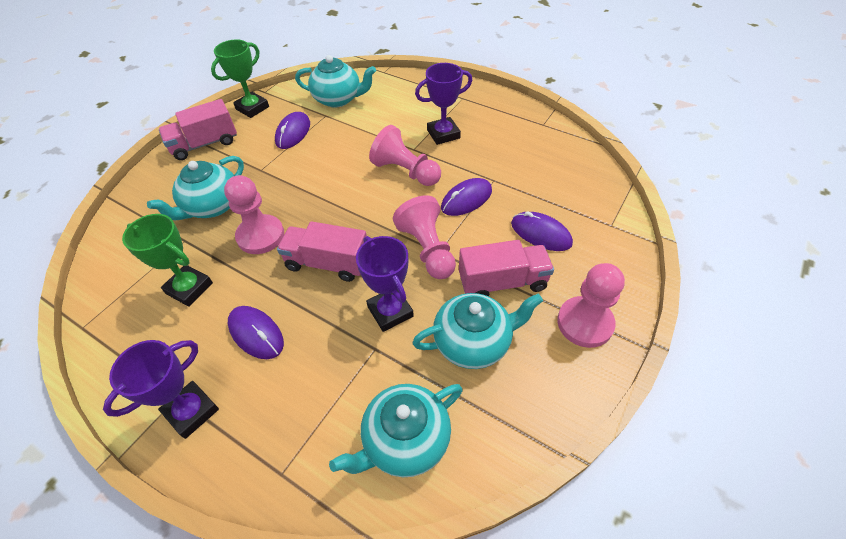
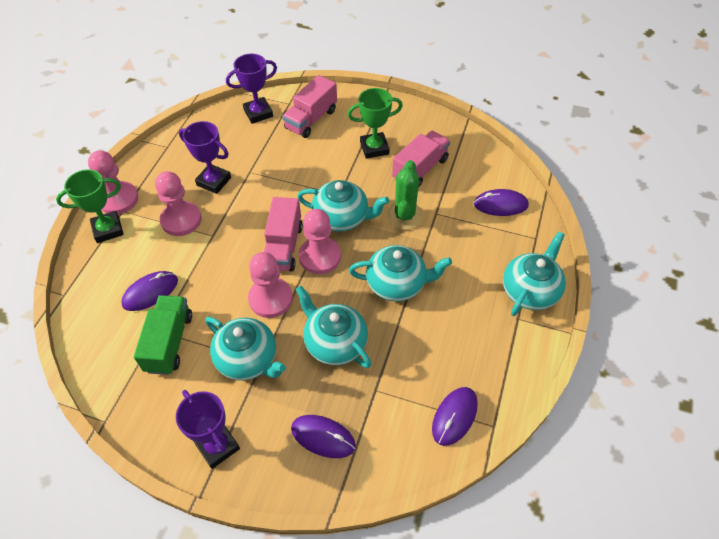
green cactus: none = 0 -> [387,160,423,230] = 1
green truck: none = 0 -> [134,295,192,375] = 1
turquoise teapot: [147,156,244,220] [295,55,376,107] [329,384,463,477] [412,293,543,369] = 4 -> [205,317,286,381] [295,286,372,368] [297,180,389,232] [349,245,452,302] [503,232,566,316] = 5

